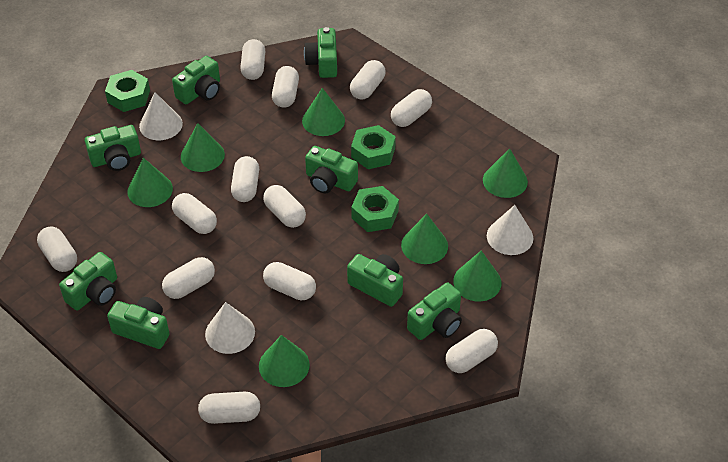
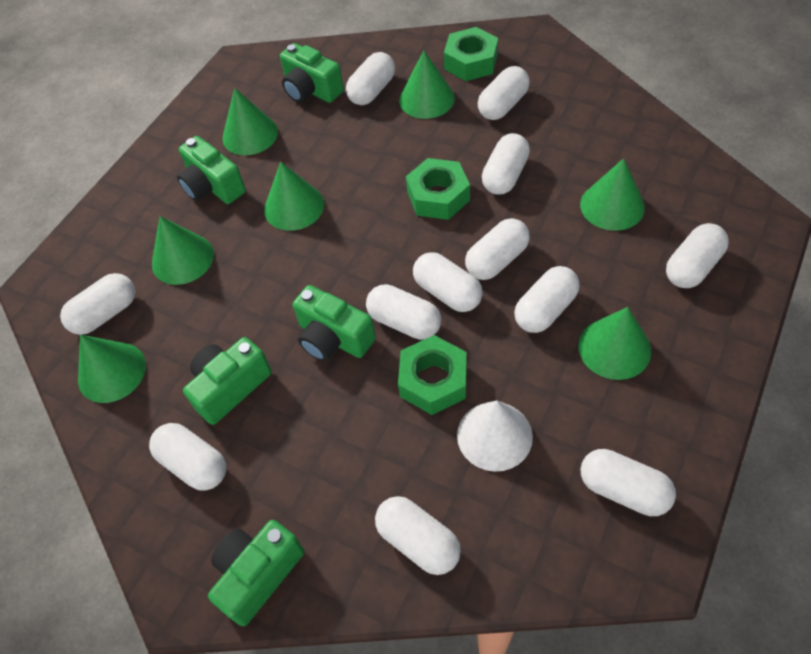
green camera: [59,252,117,311] [85,125,141,171] [107,297,170,349] [172,56,220,104] [304,27,337,78] [305,146,358,194] [347,254,403,307] [407,283,462,340] = 8 -> [177,136,246,204] [183,337,272,425] [208,520,304,626] [280,43,344,103] [293,285,376,361] = 5
white cone: [139,92,183,140] [205,302,255,354] [487,205,533,255] = 3 -> [457,400,533,472] = 1

